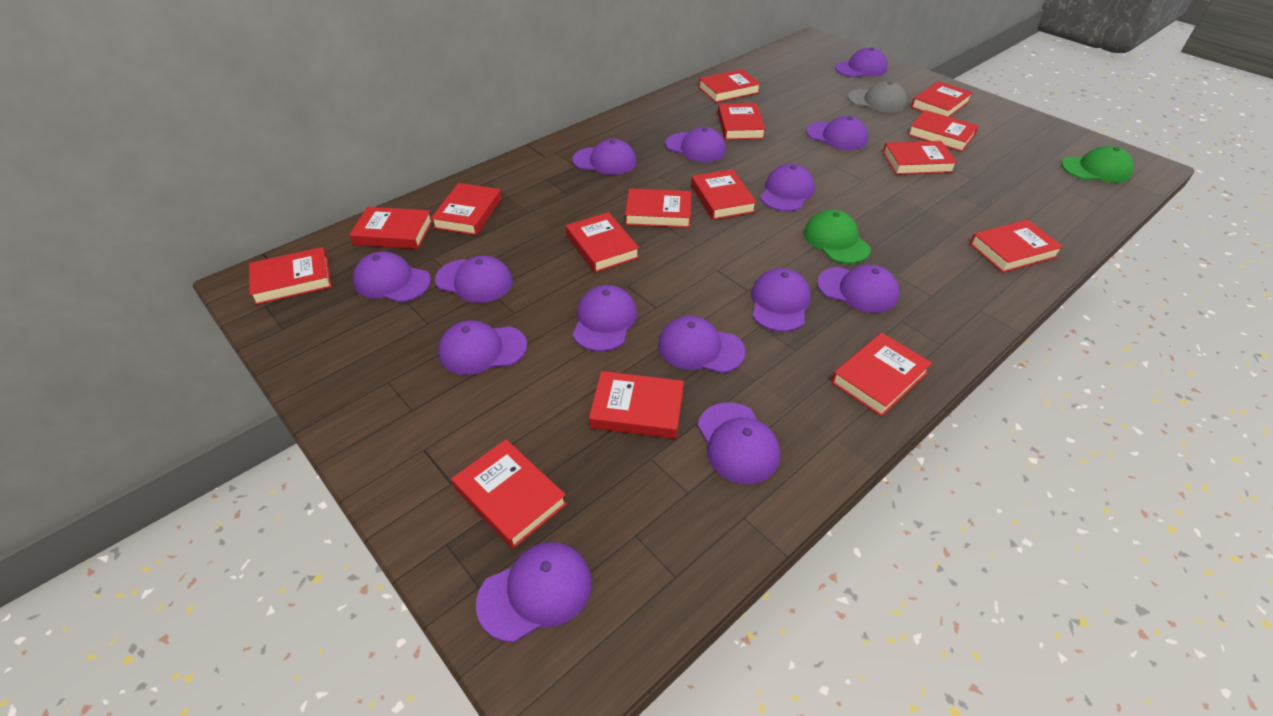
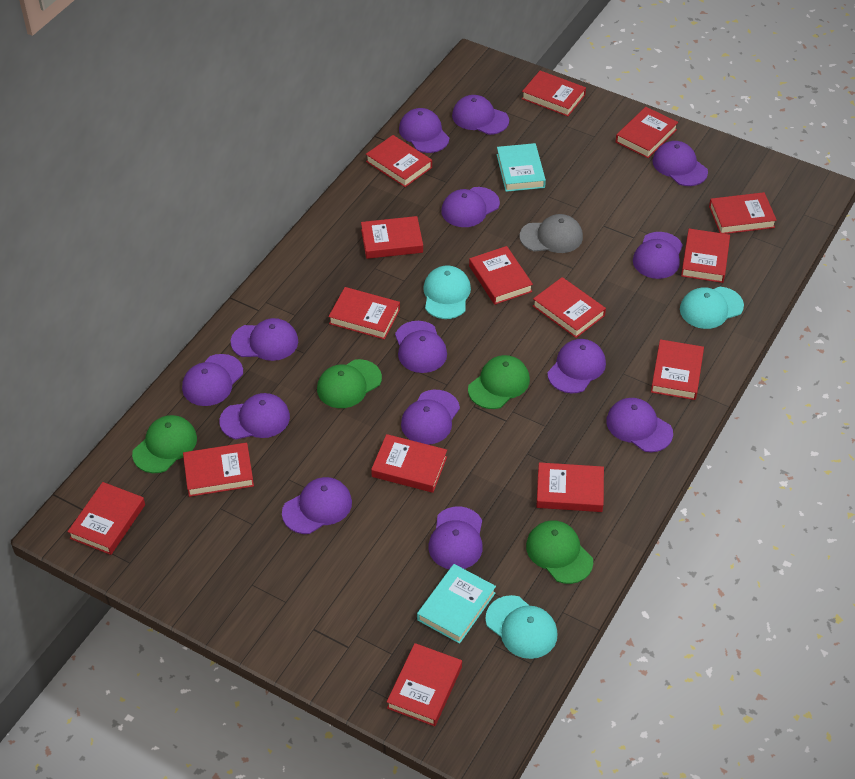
green cap: [804,210,871,264] [1061,146,1134,183] = 2 -> [132,415,197,473] [317,359,382,408] [468,355,530,409] [526,520,593,584] = 4
turquoise book: none = 0 -> [417,564,496,644] [497,143,546,192] = 2
turquoise cap: none = 0 -> [423,265,471,319] [485,595,558,659] [680,287,744,329] = 3

